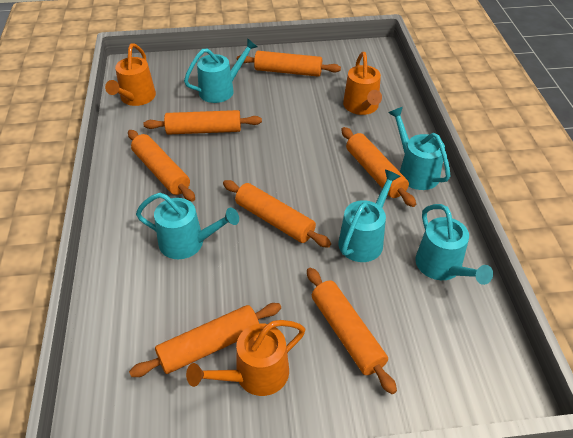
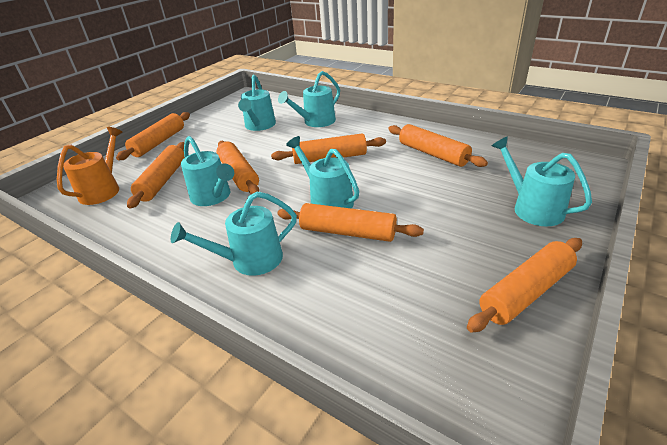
orange watering can: [105,44,156,106] [186,320,305,396] [343,52,382,115] = 3 -> [57,127,122,205] = 1
turquoise watering can: [136,193,239,259] [184,38,257,103] [338,170,401,262] [388,107,450,190] [415,204,493,285] = 5 -> [171,191,297,276] [181,136,234,206] [238,75,276,131] [278,71,340,127] [286,136,360,209] [492,136,592,226] = 6

